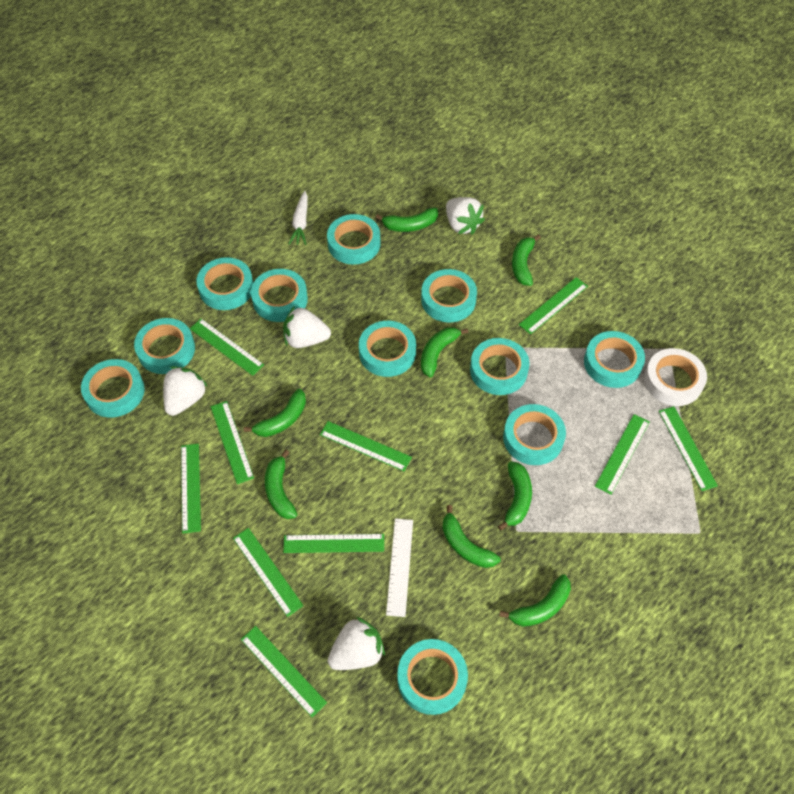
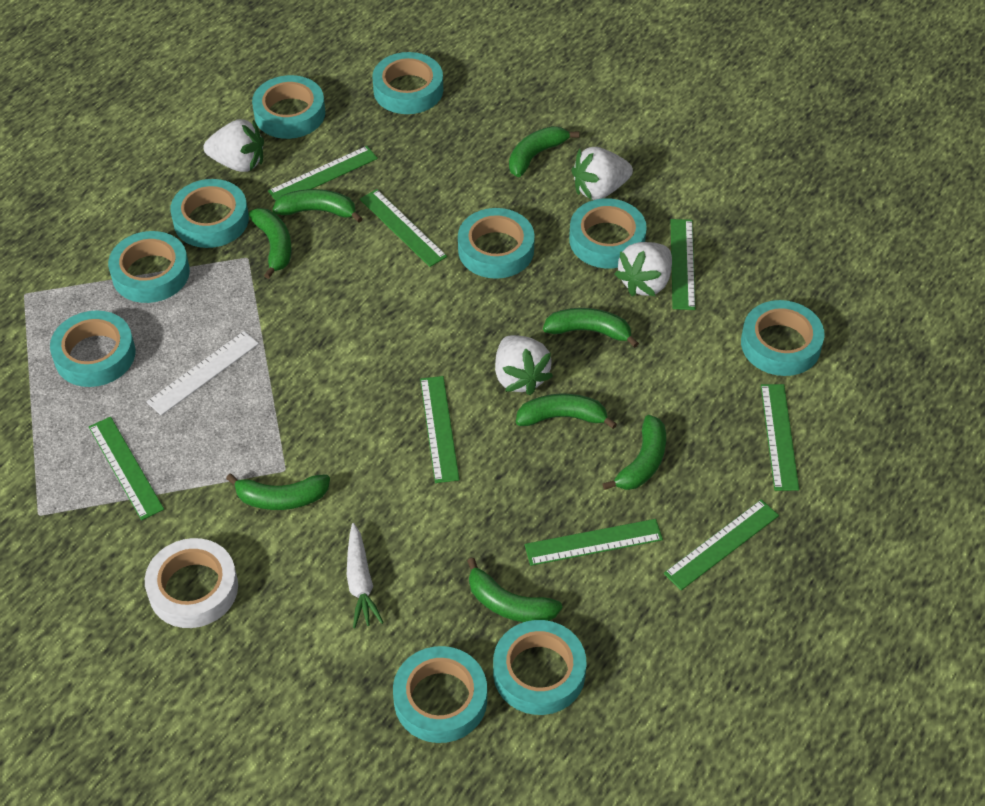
green ruler: [181,444,201,534] [190,319,264,376] [211,401,254,484] [233,528,303,617] [241,626,327,717] [283,534,384,553] [320,421,412,471] [519,277,588,334] [595,414,649,495] [659,406,718,491] = 10 -> [89,417,164,520] [268,146,378,201] [360,189,447,267] [420,376,460,483] [525,519,663,566] [664,499,779,590] [671,219,696,310] [761,384,799,491] = 8
turquoise tape: [81,359,145,418] [134,318,195,374] [197,257,253,310] [251,269,308,322] [327,214,381,265] [359,321,416,377] [397,639,468,715] [421,269,477,322] [470,338,529,395] [503,404,566,465] [584,331,645,388] = 11 -> [50,310,135,387] [108,231,190,303] [170,179,249,248] [252,75,325,139] [372,52,443,114] [393,646,487,743] [458,208,535,279] [493,620,586,715] [569,198,647,268] [741,300,824,376] = 10

